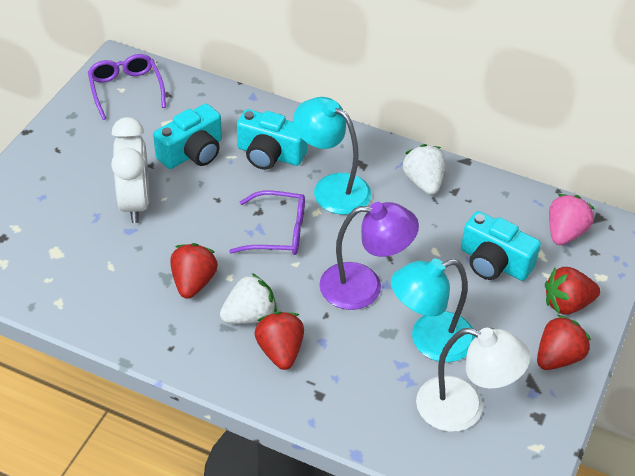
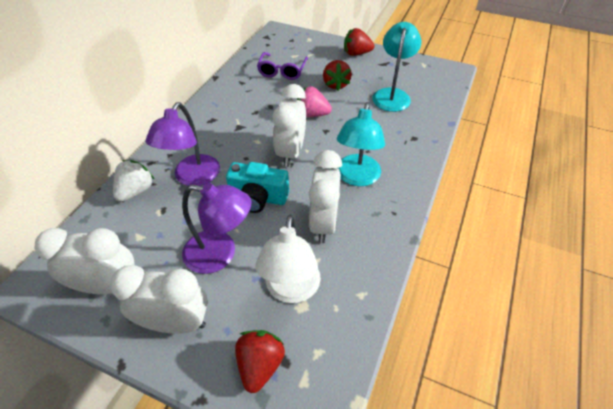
purple glasses: [88,54,166,120] [229,191,305,255] = 2 -> [257,52,308,80] = 1
purple lamp: [319,202,419,310] = 1 -> [146,102,220,186] [182,183,251,274] = 2
red strawberry: [170,243,218,299] [254,311,304,370] [537,315,591,370] [545,267,600,315] = 4 -> [235,330,285,393] [323,60,352,91] [344,28,374,56] = 3
turquoise camera: [153,104,222,169] [237,109,308,170] [461,211,541,281] = 3 -> [226,162,289,213] = 1
white clock: [111,117,149,223] = 1 -> [35,228,134,294] [110,265,208,334] [273,84,306,167] [309,150,342,243] = 4
white strawberry: [220,273,277,324] [402,144,446,195] = 2 -> [113,160,155,202] = 1

